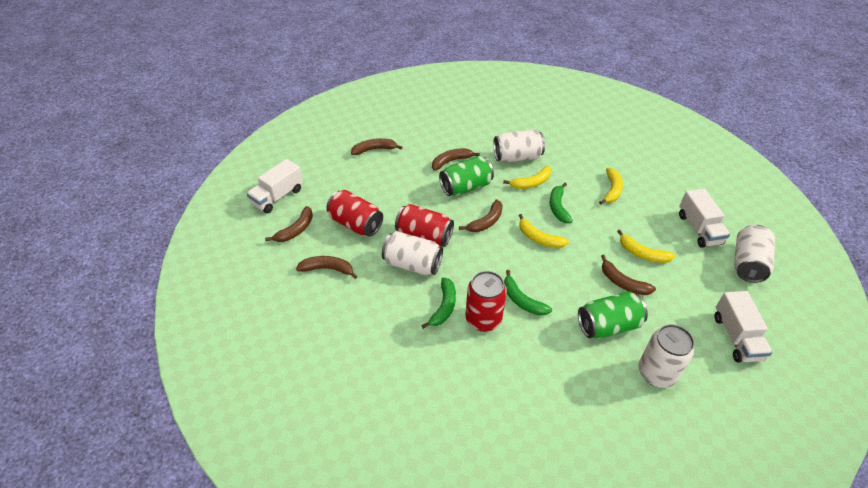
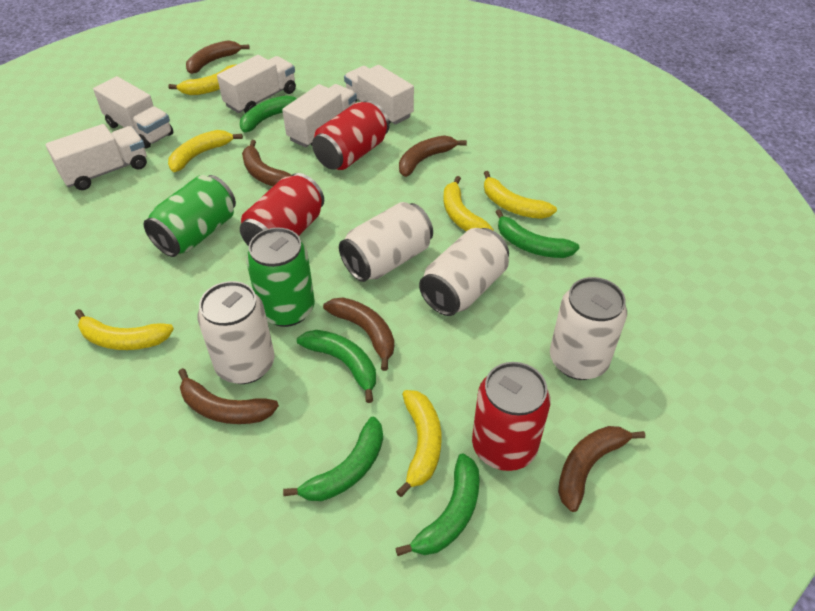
green banana: [421,277,456,329] [504,270,552,316] [550,183,573,223] = 3 -> [240,95,297,133] [283,417,383,501] [297,330,376,403] [395,453,480,556] [496,209,580,258] = 5
white truck: [246,159,303,213] [679,188,730,248] [714,291,773,363] = 3 -> [46,124,147,190] [93,76,173,149] [217,55,296,113] [282,84,357,148] [344,65,414,125] = 5
yellow banana: [503,166,551,189] [519,214,569,248] [599,168,623,204] [617,230,675,263] = 4 -> [75,309,174,350] [168,65,236,95] [168,130,243,172] [396,390,441,497] [443,176,494,231] [484,171,557,219] = 6

